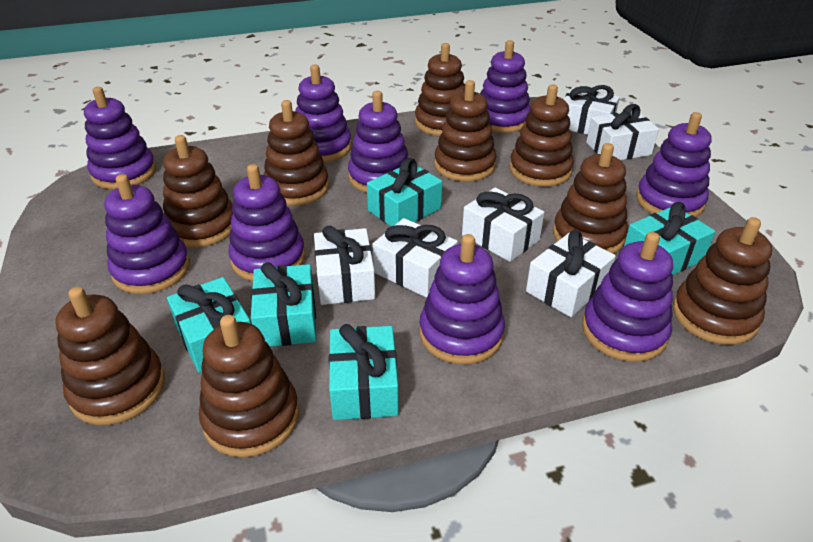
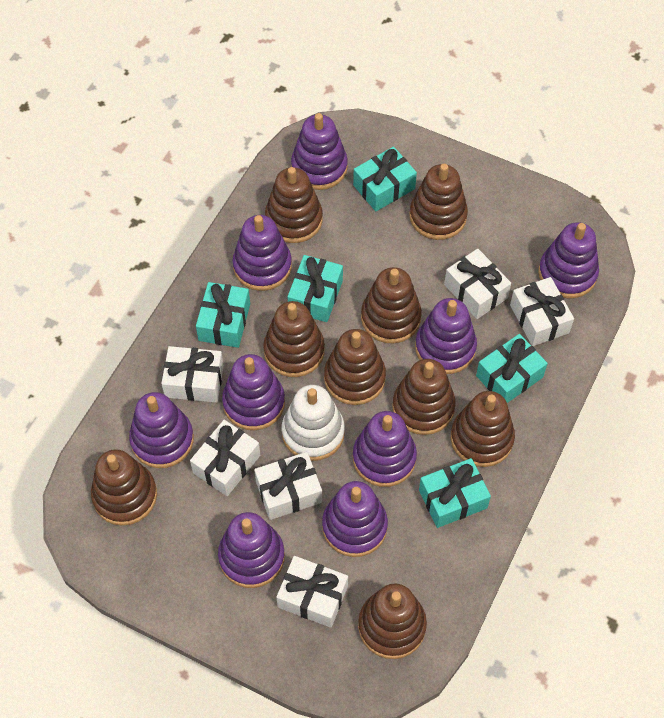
white stacking toy: none = 0 -> [282,385,345,461] = 1

